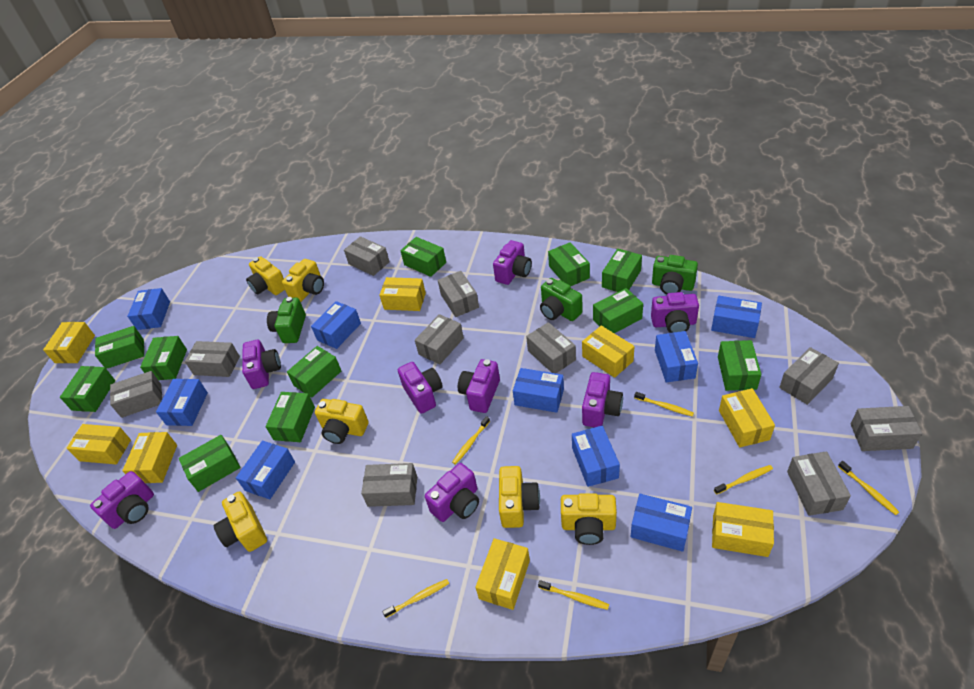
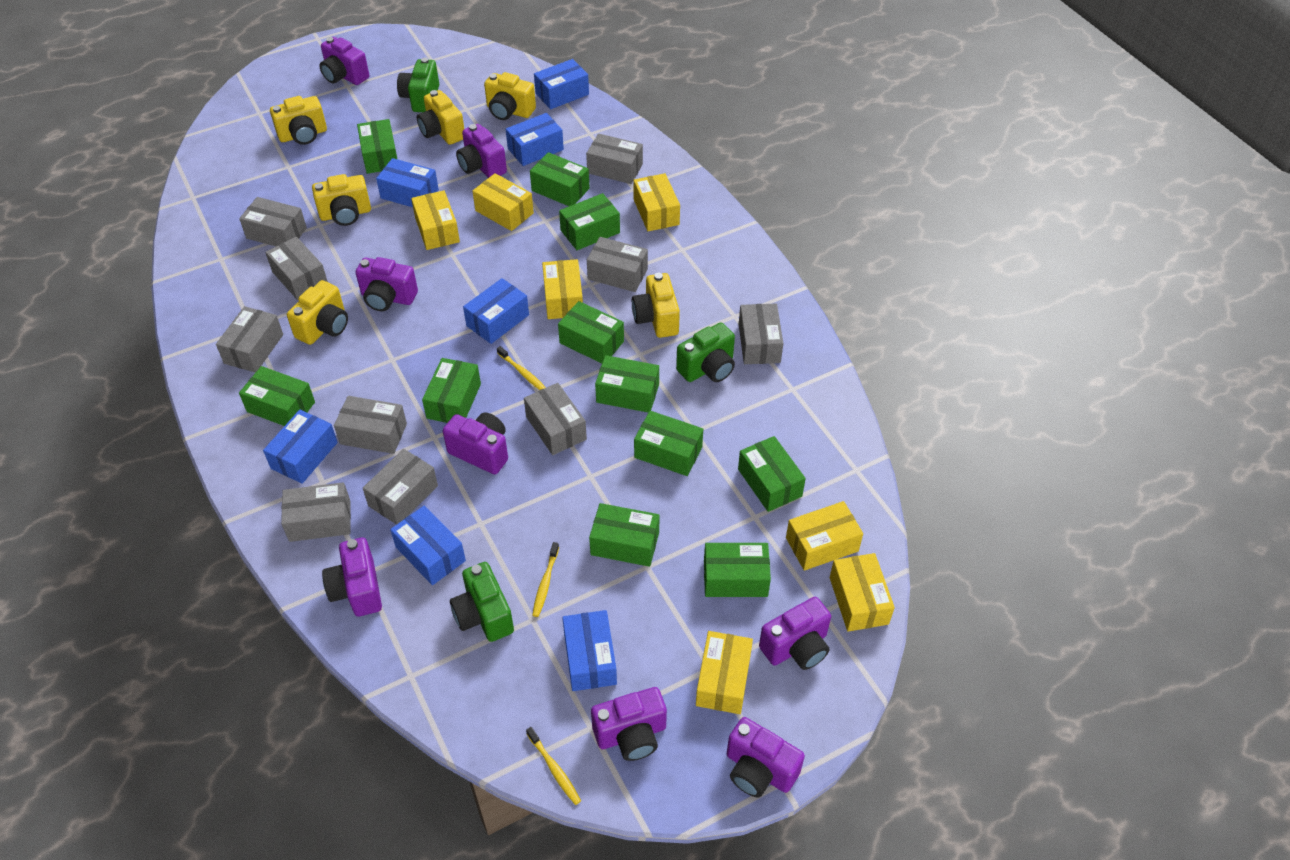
blue box: [127,288,170,330] [156,379,208,426] [236,441,295,499] [311,301,361,349] [513,368,564,413] [572,426,620,487] [631,494,692,552] [655,331,698,383] [711,296,762,338] = 9 -> [263,410,338,484] [376,158,439,207] [390,506,466,585] [463,278,529,344] [506,113,564,166] [534,59,589,109] [562,610,617,691] = 7
yellow box: [43,322,95,363] [66,424,131,464] [122,432,177,483] [379,277,426,311] [475,538,530,610] [582,326,635,378] [712,502,774,557] [719,388,775,447] = 8 -> [411,190,460,250] [472,173,534,231] [542,259,583,319] [633,173,680,231] [696,631,753,714] [786,501,863,571] [830,553,895,632] = 7
yellow toothbrush: [382,579,449,618] [452,416,490,465] [538,580,609,610] [634,392,694,417] [714,465,773,494] [838,461,899,515] = 6 -> [497,346,546,390] [526,727,581,805] [532,542,559,617] = 3

